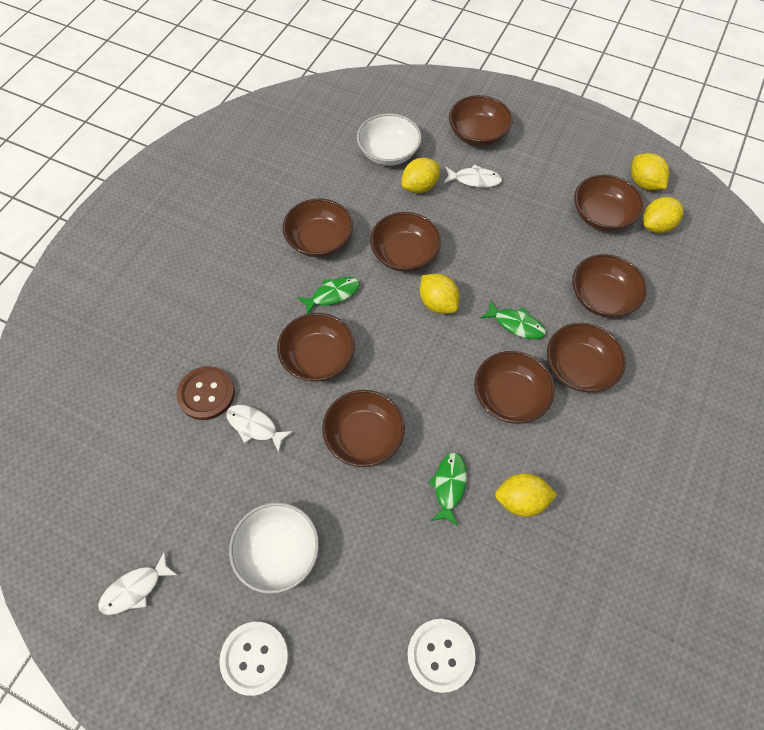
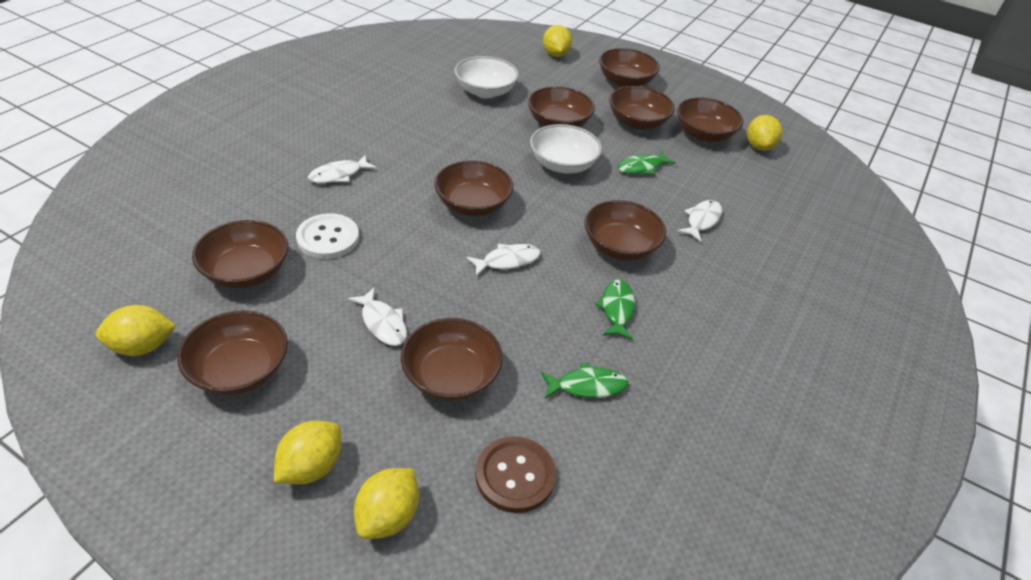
white button: [219,622,289,696] [407,619,476,693] = 2 -> [296,213,359,259] = 1
white fish: [98,551,177,615] [226,405,293,453] [444,164,502,188] = 3 -> [308,155,377,183] [348,287,407,346] [466,244,541,276] [677,200,722,242] = 4

